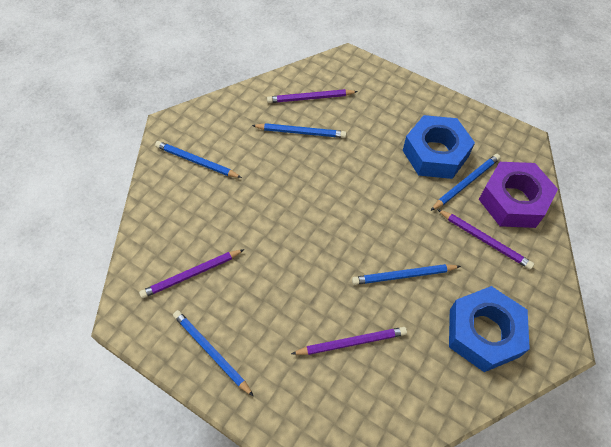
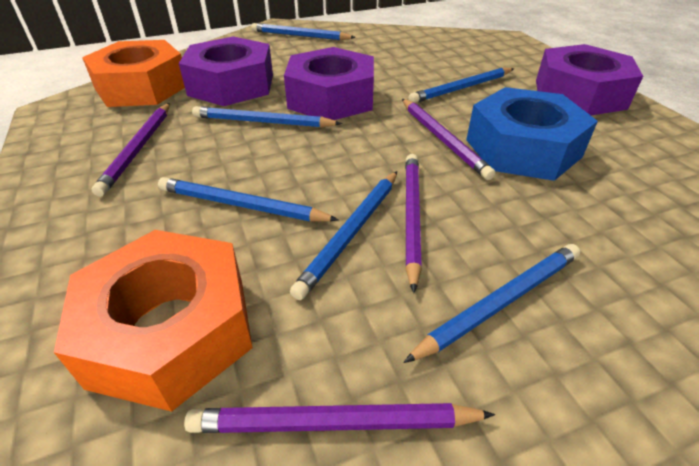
blue nut: [403,115,475,179] [449,286,530,372] = 2 -> [466,87,598,181] = 1
blue pencil: [155,141,242,178] [173,310,253,396] [252,123,346,138] [352,264,461,285] [431,154,501,211] = 5 -> [158,177,339,221] [192,106,342,128] [251,23,356,40] [290,171,397,300] [403,244,580,363] [408,68,514,103] = 6
orange nut: none = 0 -> [54,230,253,412] [82,40,185,107] = 2
purple nut: [479,162,558,228] = 1 -> [179,36,273,106] [284,47,374,120] [536,44,643,115] = 3

